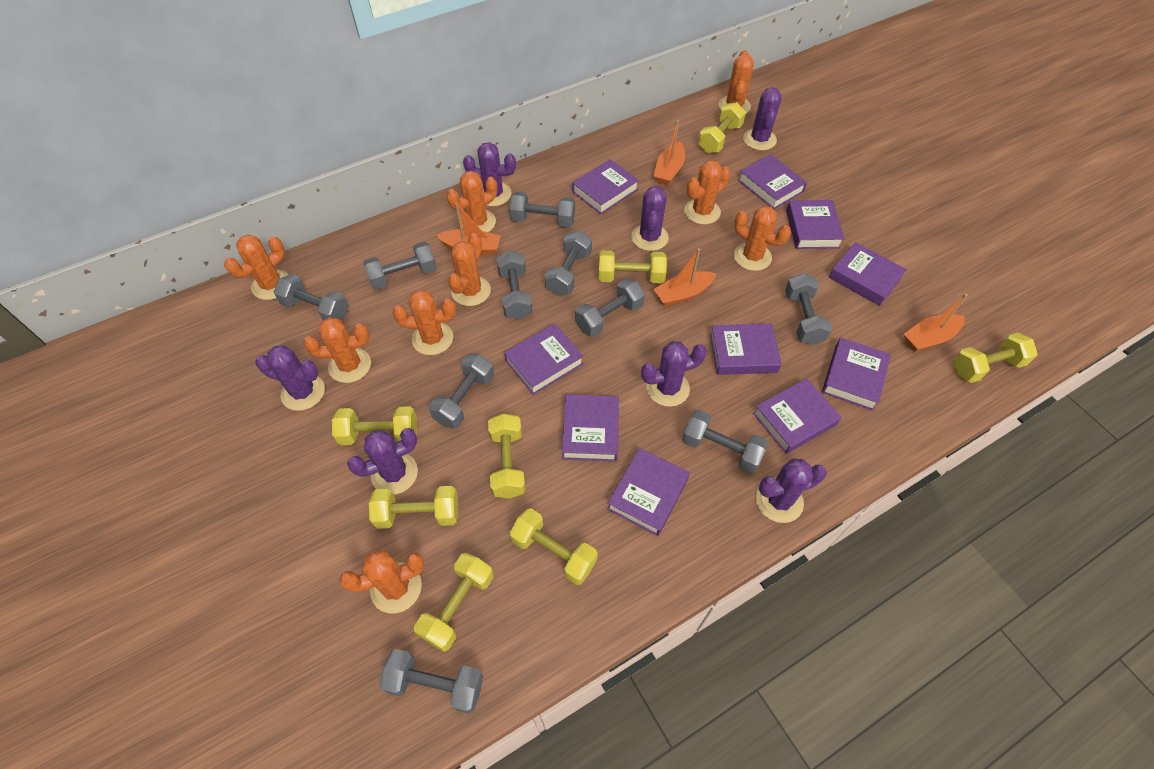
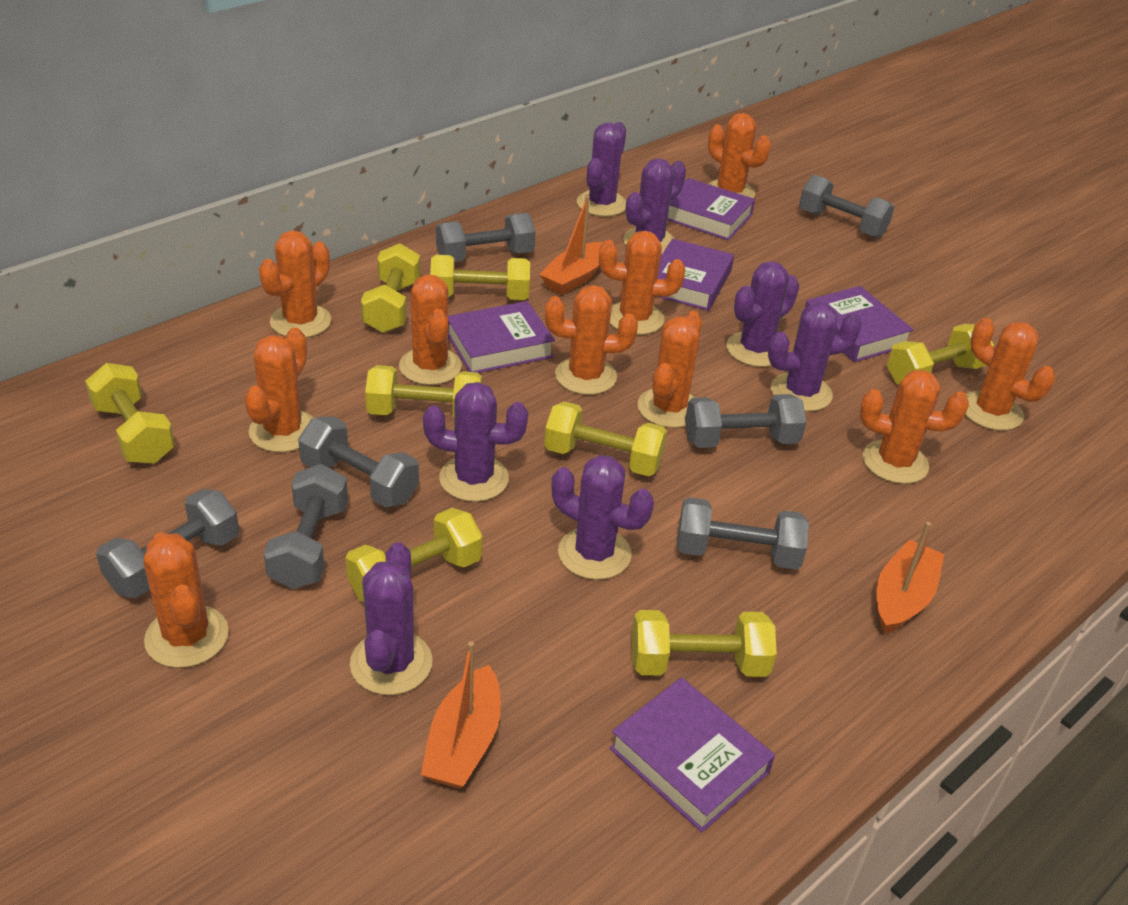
grey dumbbell: [274,274,349,320] [363,242,437,290] [379,649,483,713] [429,354,494,428] [496,251,533,320] [509,192,575,227] [545,231,592,295] [575,278,645,337] [682,410,768,473] [785,273,832,345] = 10 -> [96,489,239,598] [264,464,348,589] [298,416,419,507] [436,213,535,262] [677,497,809,570] [685,394,806,448] [799,175,894,238] = 7
orange boat: [436,203,501,255] [654,120,685,185] [654,248,716,306] [904,294,968,352] = 4 -> [421,641,501,789] [539,196,603,295] [877,522,944,634] = 3
orange cactus: [224,235,289,300] [303,317,371,383] [339,550,425,614] [393,290,456,355] [446,171,497,232] [448,233,491,306] [684,160,731,225] [719,50,754,113] [734,206,791,271] = 9 -> [144,532,229,668] [244,327,313,452] [259,231,331,338] [399,275,462,385] [545,285,638,395] [599,231,685,335] [638,311,702,428] [708,113,771,198] [860,370,969,484] [965,318,1055,431] = 10
purple book: [504,323,584,395] [562,394,619,462] [572,159,639,214] [607,448,690,536] [710,323,782,375] [738,154,807,209] [753,378,842,454] [786,200,844,249] [822,338,891,411] [829,242,907,306] = 10 -> [448,301,555,373] [610,677,775,832] [658,239,734,311] [668,178,755,240] [805,286,914,362] = 5

